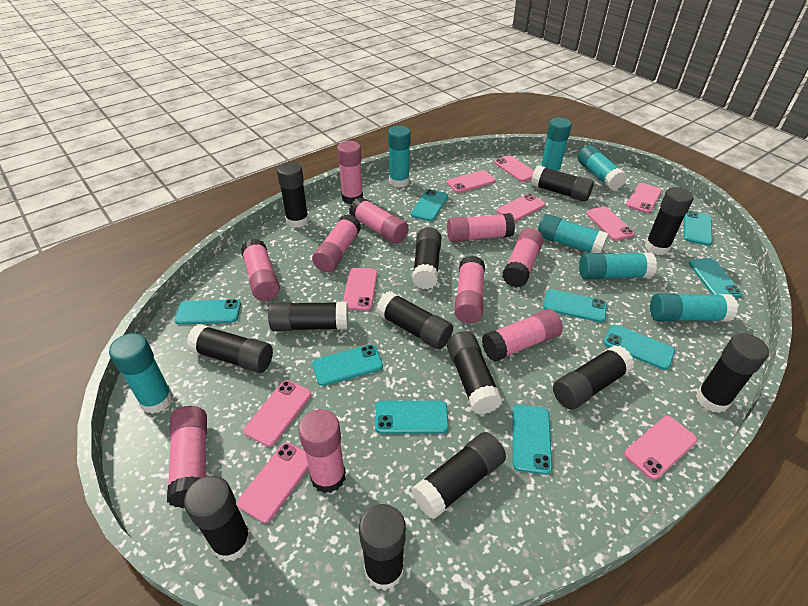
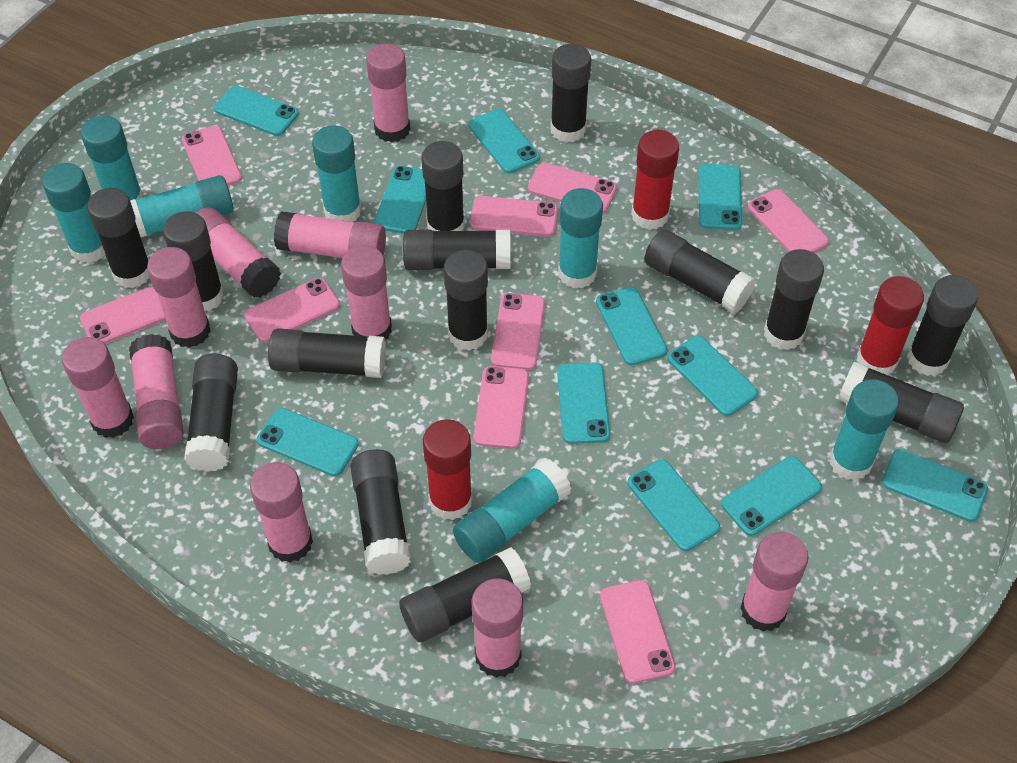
black glue stick: [184,476,252,562] [186,324,273,373] [268,302,348,331] [277,162,309,228] [359,504,406,591] [376,291,453,349] [411,432,506,520] [412,227,441,289] [447,331,503,414] [531,165,594,202] [553,345,634,410] [645,187,693,255] [696,333,769,413] = 13 -> [87,188,150,288] [163,211,224,311] [184,354,238,472] [268,328,386,378] [350,449,411,575] [399,547,531,642] [403,230,511,270] [421,141,465,231] [443,250,488,351] [550,44,591,143] [644,229,755,313] [764,249,824,350] [838,361,964,443] [907,275,978,376] = 14
red glue stick: none = 0 -> [423,419,473,520] [631,130,679,230] [856,276,924,375] = 3
turquoise phone: [174,299,241,325] [312,345,383,386] [375,401,449,433] [411,189,448,221] [513,405,552,475] [544,289,607,323] [603,324,675,370] [684,211,712,246] [689,258,742,298] = 9 -> [214,86,299,136] [257,408,358,476] [374,166,426,234] [469,109,540,173] [557,362,610,444] [596,287,668,365] [628,459,720,551] [667,336,758,416] [699,164,742,230] [721,456,822,536] [882,449,988,522] = 11

